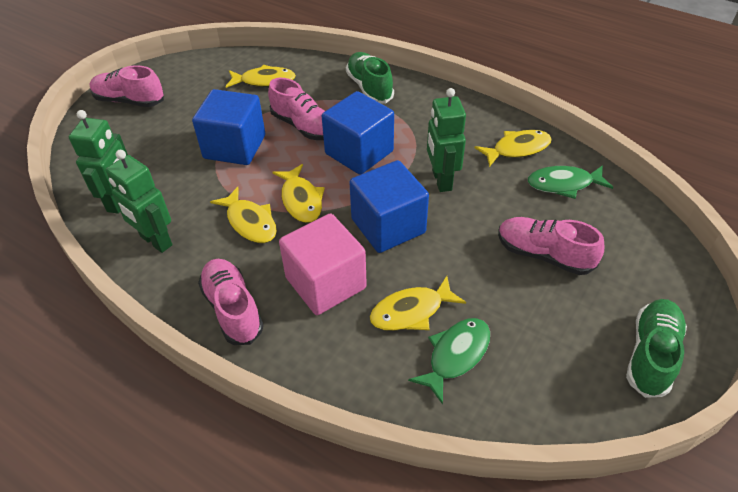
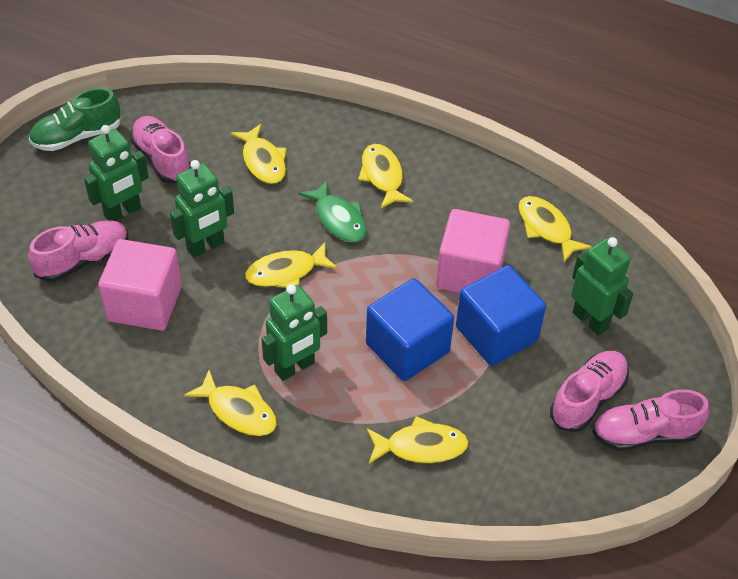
blue cube: [192,89,265,165] [322,91,394,175] [349,160,429,253] = 3 -> [366,278,454,381] [456,265,546,366] = 2
green fish: [408,318,490,405] [528,165,613,199] = 2 -> [299,180,367,242] = 1
green robot: [69,110,128,214] [106,150,172,253] [427,88,466,192] = 3 -> [84,125,149,221] [170,160,234,258] [262,284,327,381] [571,237,633,336] = 4
green shoe: [346,52,394,104] [626,299,687,398] = 2 -> [29,88,121,151] = 1
pink cube: [279,213,367,315] = 1 -> [98,239,182,331] [436,209,510,293] = 2
yellow fish: [210,187,277,243] [226,65,296,88] [273,164,325,223] [370,276,466,331] [474,130,552,167] = 5 -> [184,370,277,436] [231,124,286,184] [245,242,338,288] [358,144,413,209] [367,416,469,464] [518,196,592,262] = 6

